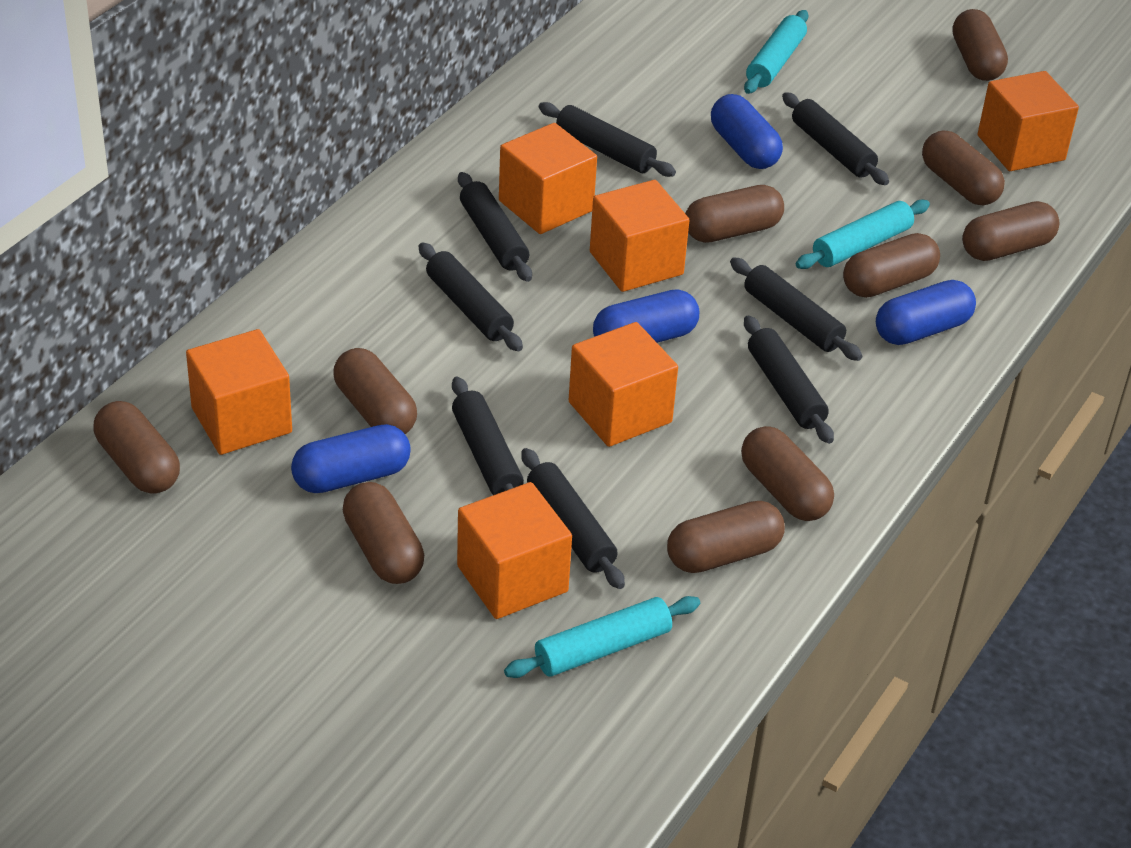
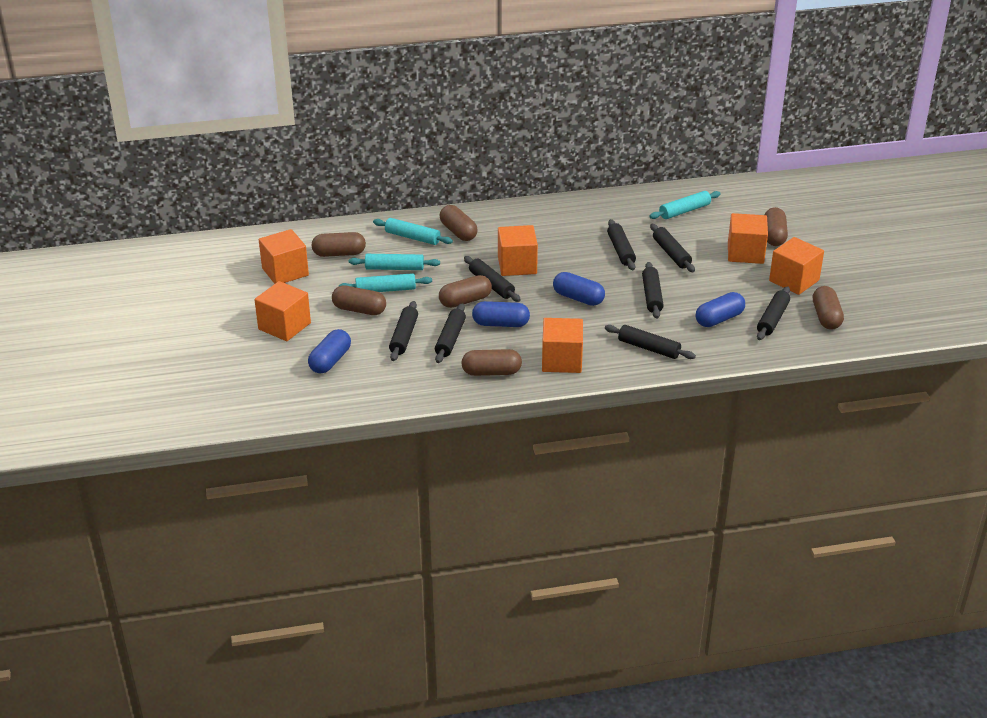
brown capsule: [94,401,180,494] [333,348,417,434] [343,482,424,584] [667,501,785,573] [685,185,784,243] [741,426,834,521] [843,233,940,298] [922,131,1005,206] [952,9,1008,81] [962,201,1059,261] = 10 -> [312,232,366,257] [332,285,386,315] [439,275,492,308] [440,205,478,241] [461,349,522,376] [765,207,788,246] [813,286,844,330] = 7
turquoise rolling pin: [504,596,700,678] [744,10,808,94] [796,199,930,269] = 3 -> [339,273,432,292] [349,254,440,270] [373,218,453,245] [649,191,721,219] = 4

